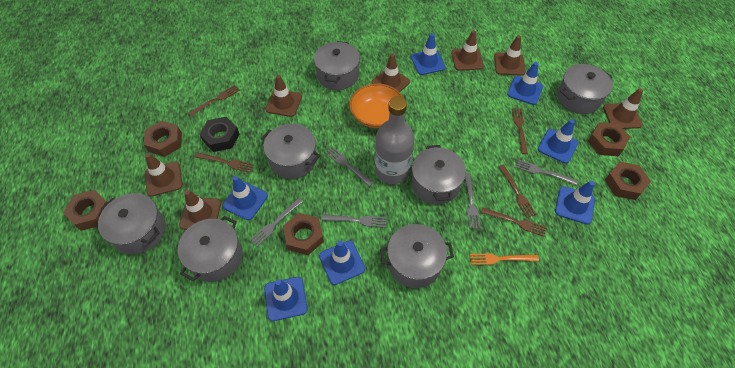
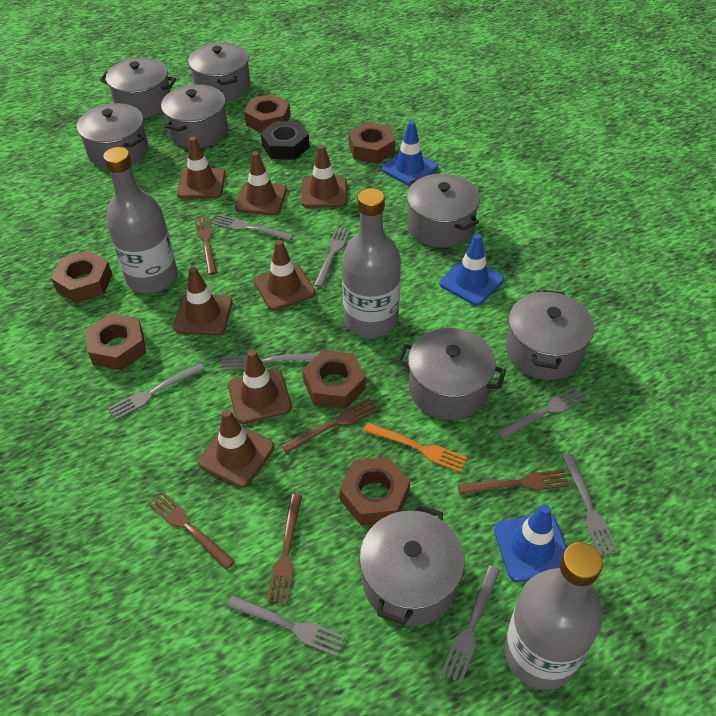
blue traffic cone: [222,176,268,220] [264,277,308,321] [319,241,365,285] [411,33,446,75] [507,62,543,105] [538,119,578,164] [555,181,595,225] = 7 -> [381,121,438,186] [440,234,504,306] [494,504,567,582] = 3
brown nut: [63,190,107,231] [144,121,182,157] [283,213,324,255] [588,122,630,156] [605,162,651,200] = 5 -> [51,250,113,303] [85,313,146,370] [244,94,291,133] [302,350,366,409] [339,457,410,526] [348,122,395,164] = 6
grey bottle: [375,96,414,184] = 1 -> [103,147,178,293] [342,188,401,338] [504,542,603,690] = 3
grey fork: [250,198,303,247] [322,214,387,228] [325,147,374,186] [465,173,481,229] [515,159,578,185] = 5 -> [108,363,205,420] [212,214,293,241] [221,353,319,371] [226,595,346,657] [314,227,350,288] [441,565,500,683] [497,386,587,440] [562,454,619,556] = 8
grey pot: [98,193,166,254] [178,216,243,282] [261,124,320,179] [314,41,360,90] [380,224,454,288] [411,145,466,205] [557,64,613,114] = 7 -> [77,103,148,169] [100,58,176,118] [161,84,228,148] [188,43,250,102] [359,504,465,626] [397,328,506,420] [407,174,480,248] [506,290,594,380] = 8
orange bowl: [349,84,403,128] = 1 -> none = 0

